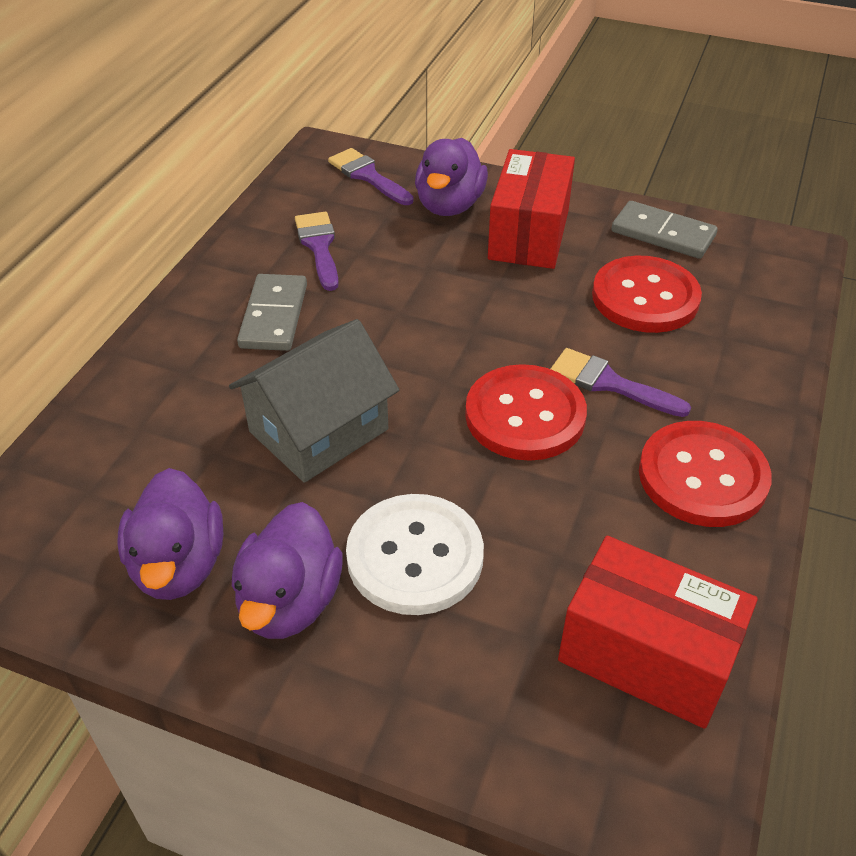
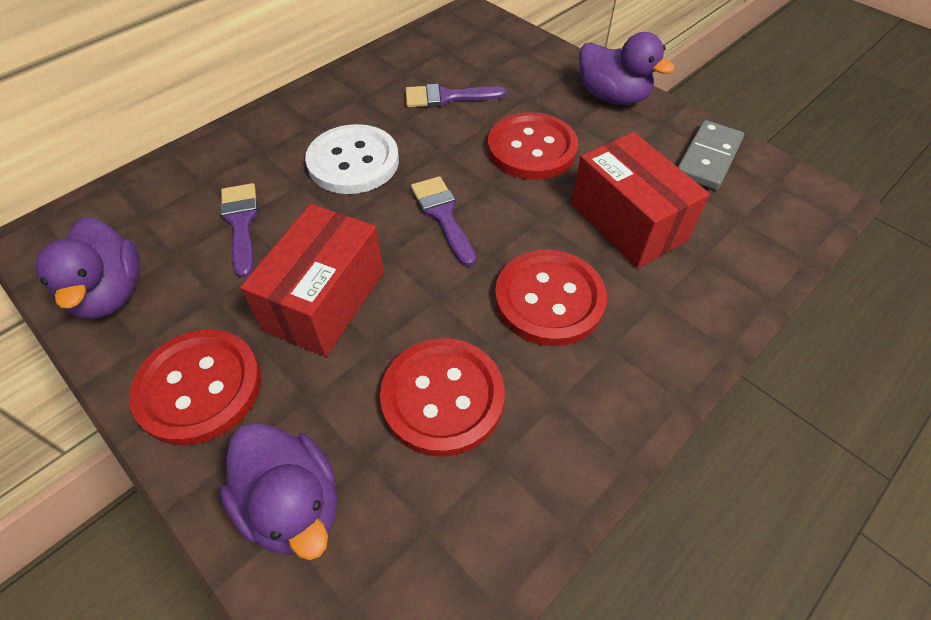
grey domino: [237,274,307,351] [611,201,718,259] = 2 -> [678,120,745,190] = 1
grey house: [229,319,399,483] = 1 -> none = 0
red button: [465,364,587,461] [592,256,702,333] [639,421,772,527] = 3 -> [129,329,261,445] [380,338,505,457] [488,112,579,180] [495,250,607,346] = 4

